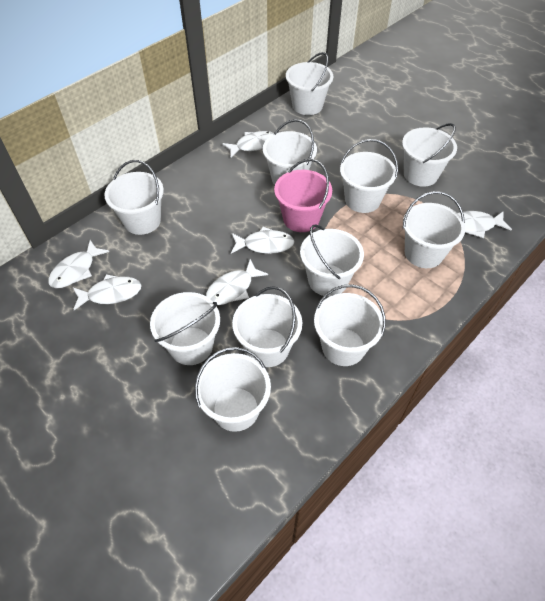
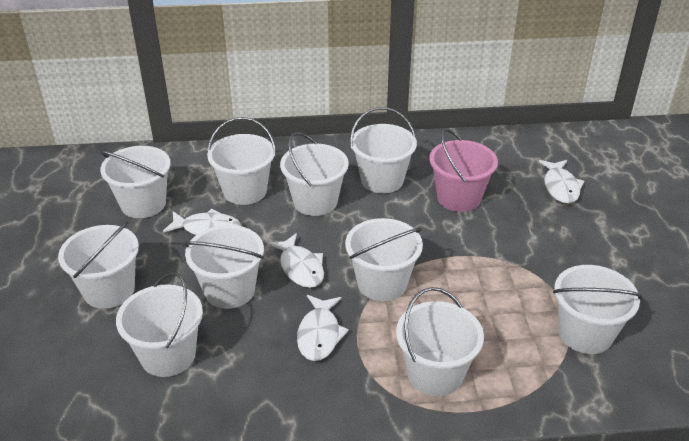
white bucket: [104,160,164,235] [150,292,220,365] [195,347,271,432] [232,286,302,367] [263,119,317,185] [286,52,333,115] [300,225,364,297] [314,284,386,366] [340,139,398,213] [402,123,457,187] [403,191,465,268] = 11 -> [58,221,139,309] [100,146,171,218] [116,272,203,377] [184,225,264,309] [207,117,276,205] [280,132,349,216] [345,218,423,301] [350,107,417,193] [396,287,484,396] [553,265,643,354] = 10
white fish: [48,240,109,288] [73,274,142,310] [206,259,268,305] [222,131,274,157] [231,227,294,254] [458,211,512,238] = 6 -> [163,209,242,235] [267,233,324,288] [297,295,349,361] [539,160,584,204] = 4

